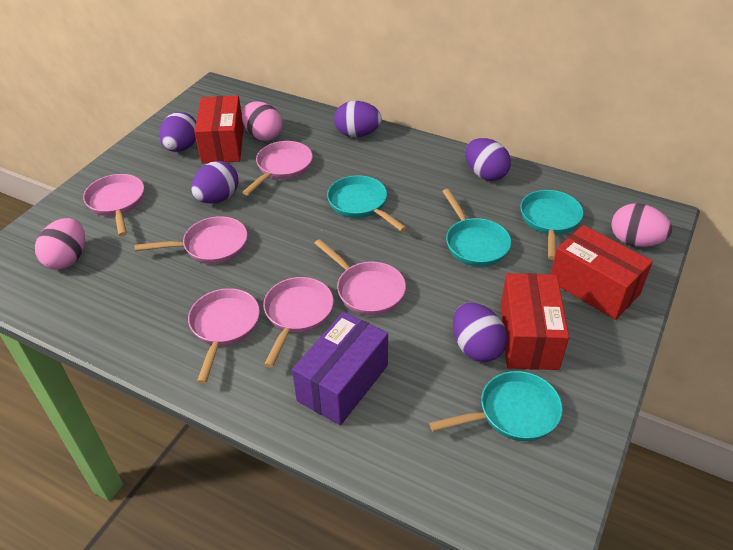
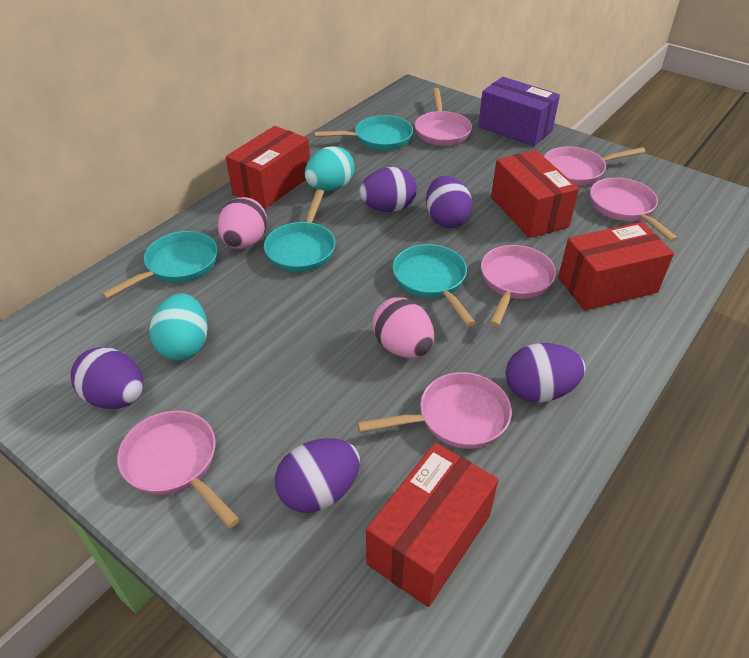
pink egg: [35,218,85,270] [242,101,282,141] [611,203,672,247] = 3 -> [218,197,267,249] [372,297,434,358] = 2
red box: [194,96,244,163] [500,273,569,370] [551,225,653,320] = 3 -> [226,126,310,209] [366,443,498,607] [491,150,579,238] [558,222,674,311] = 4
turquoise egg: none = 0 -> [150,293,208,361] [305,146,355,191] = 2

